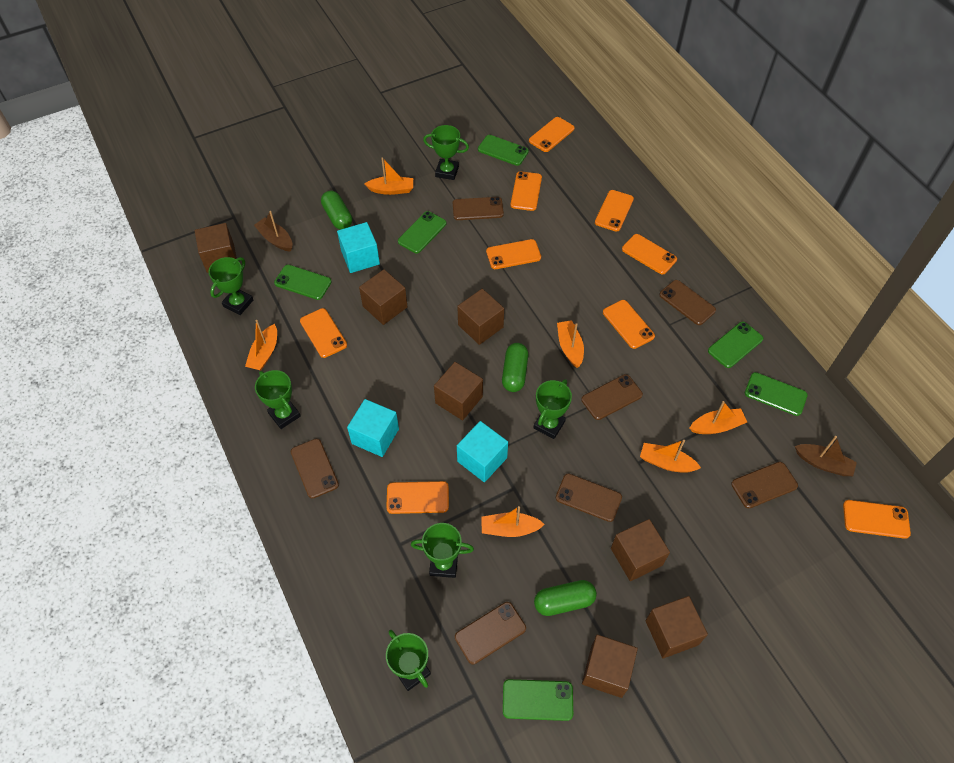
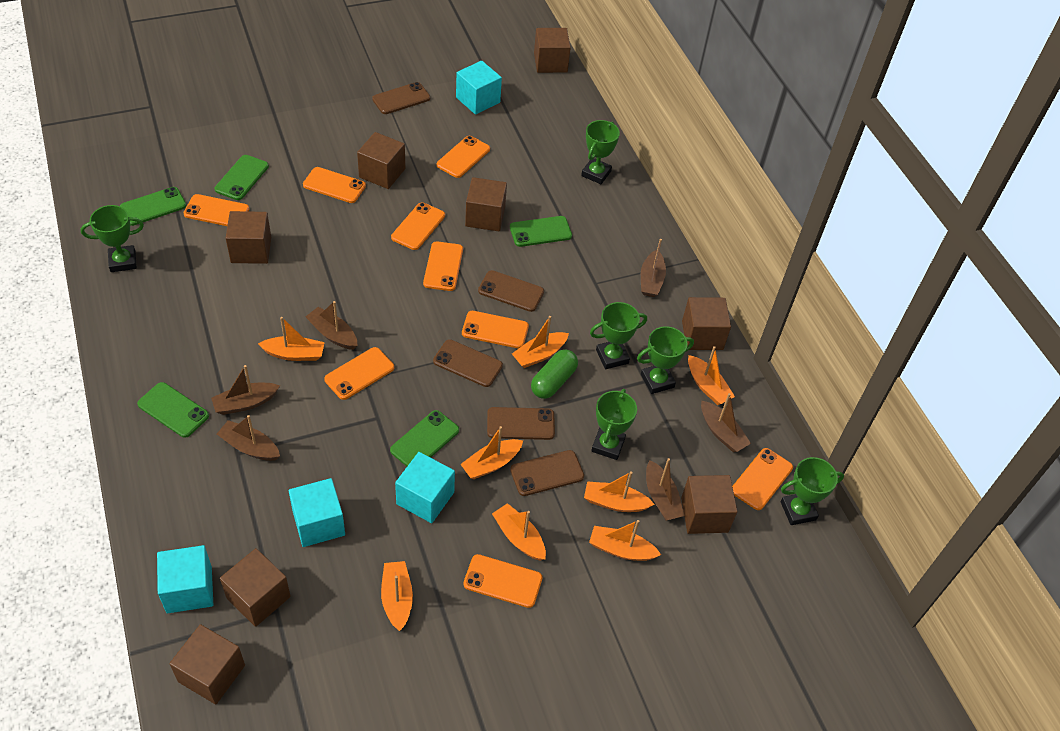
brown boat: [254,211,292,252] [795,436,857,476] = 2 -> [211,365,280,415] [217,415,280,461] [305,301,358,350] [641,239,666,297] [646,458,684,521] [701,393,751,452] = 6
brown cube: [194,223,237,273] [359,269,408,325] [434,362,483,420] [457,289,504,345] [582,635,638,698] [611,519,670,581] [645,596,708,658] = 7 -> [169,624,245,704] [220,548,291,627] [226,211,271,264] [357,132,405,189] [465,177,507,232] [534,28,571,73] [681,475,737,534] [682,297,731,350] = 8
brown phone: [291,439,339,499] [453,197,504,220] [455,602,526,664] [556,473,622,522] [581,374,643,420] [659,280,716,325] [731,462,798,508] = 7 -> [372,82,430,114] [433,339,503,387] [478,270,544,312] [487,407,555,440] [510,450,584,496] = 5
green capsule: [321,191,352,230] [502,343,528,392] [534,580,597,616] = 3 -> [531,349,578,399] = 1
green phone: [274,265,331,300] [398,211,446,253] [478,135,529,166] [503,679,573,721] [708,322,763,368] [745,372,808,416] = 6 -> [120,187,187,226] [137,382,209,438] [215,155,269,200] [390,410,459,466] [510,216,572,247] = 5
orange boat: [245,320,277,370] [365,158,413,195] [481,506,545,537] [557,320,584,368] [640,440,701,473] [690,401,747,434] = 6 -> [258,317,325,361] [381,561,413,631] [460,426,523,479] [492,503,546,561] [512,316,569,368] [584,471,655,512] [589,520,661,561] [688,346,735,405] = 8
turquoise cube: [337,222,380,273] [347,399,399,457] [457,421,508,482] = 3 -> [157,545,213,613] [289,478,345,547] [395,452,455,523] [456,61,502,115] = 4

